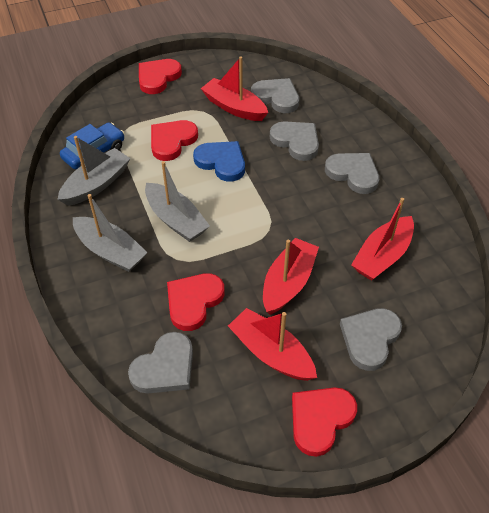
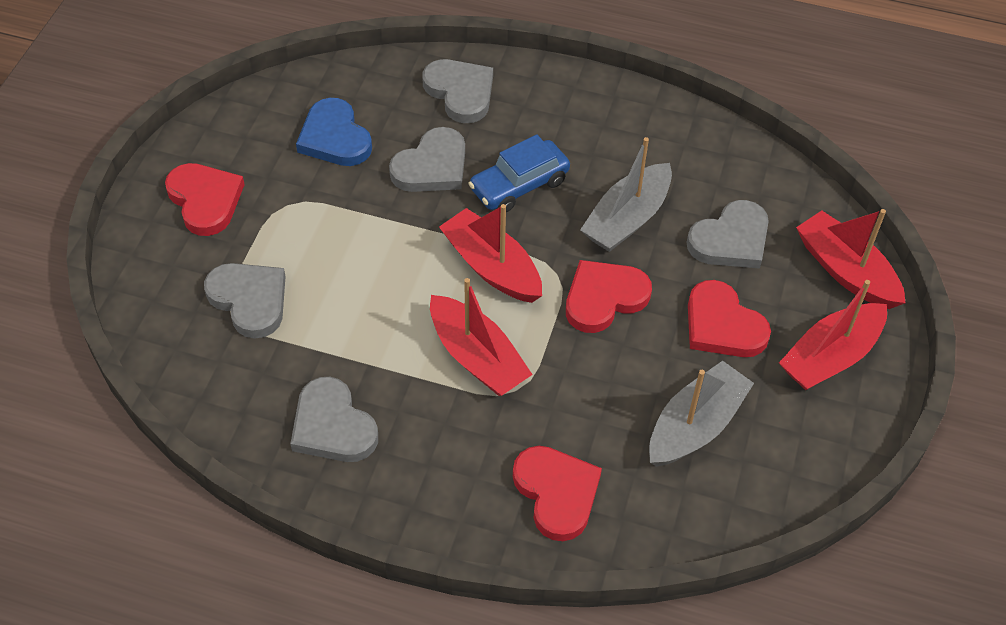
grey boat: [57,136,130,206] [73,194,148,272] [145,161,210,242] = 3 -> [580,137,672,252] [649,361,754,467] = 2

